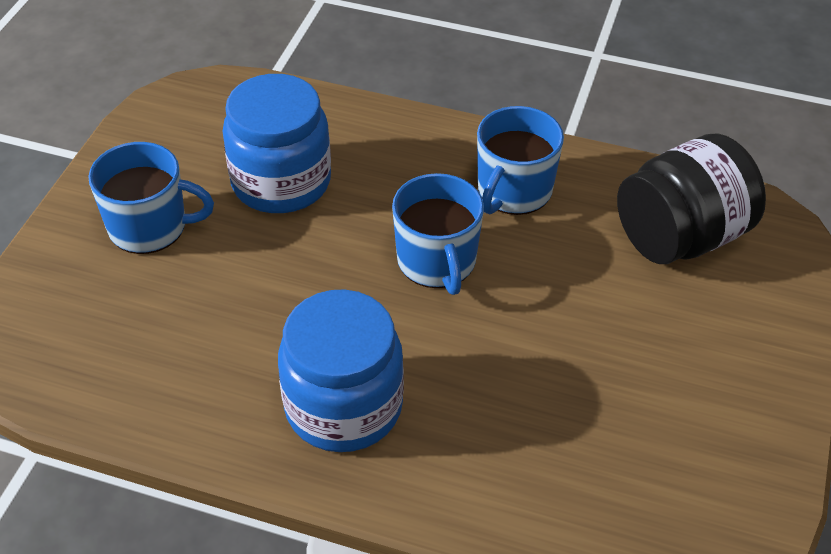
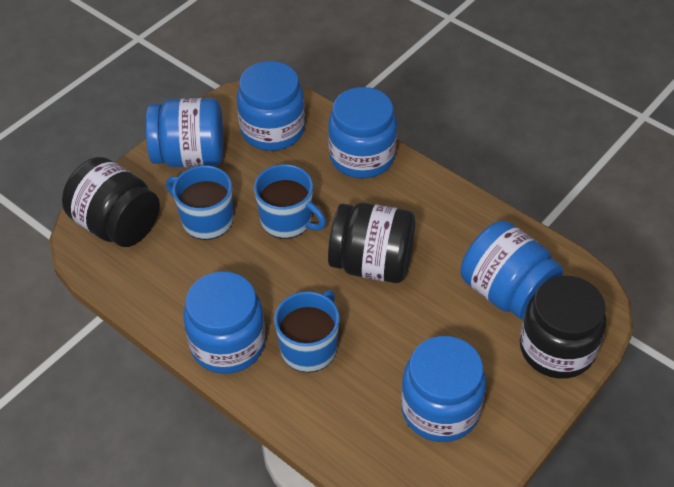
black jar: [617,134,766,264] = 1 -> [62,157,160,247] [328,203,415,283] [520,276,606,379] = 3
blue jar: [222,74,331,213] [278,289,404,452] = 2 -> [146,98,224,167] [183,271,266,374] [237,61,305,151] [328,87,397,178] [401,336,486,442] [460,221,563,319] = 6

